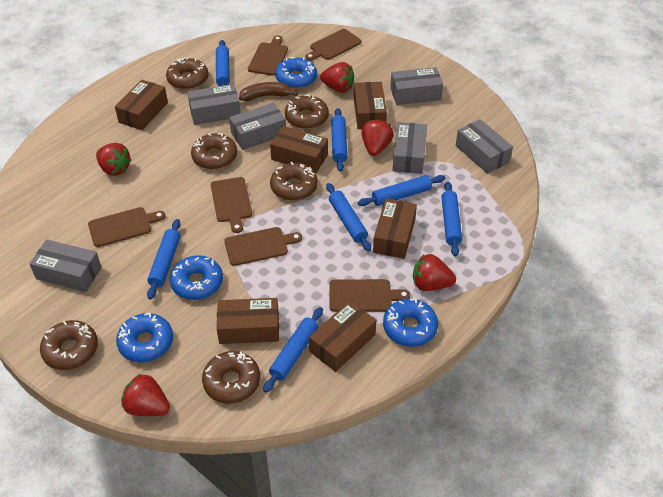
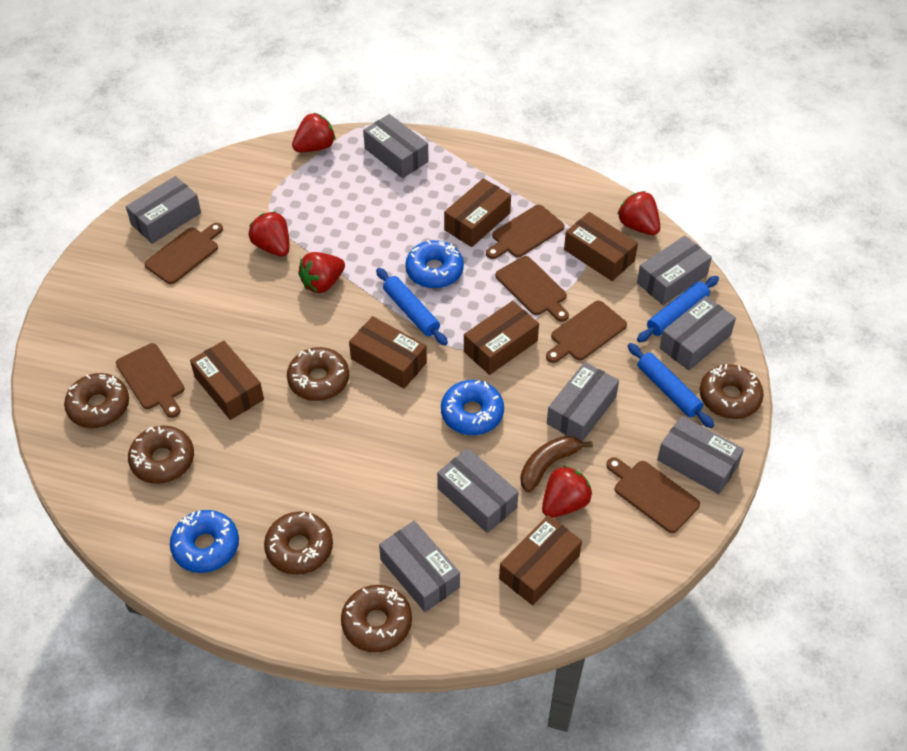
blue donut: [116,313,173,362] [170,255,223,300] [275,57,317,89] [383,298,438,347] = 4 -> [170,510,239,573] [405,240,464,289] [441,380,504,435] = 3
blue rolling pin: [147,219,181,299] [216,40,230,86] [263,307,323,393] [326,183,371,252] [331,108,347,172] [358,175,445,206] [441,182,462,257] = 7 -> [376,268,448,346] [628,343,714,428] [637,276,719,342] = 3
grey box: [29,239,102,292] [187,84,241,125] [229,103,286,150] [390,67,443,105] [392,122,427,174] [456,119,513,174] = 6 -> [126,176,201,244] [363,114,428,178] [379,521,460,612] [437,448,519,533] [547,362,619,442] [637,236,712,305] [657,416,744,494] [659,296,736,370] = 8

